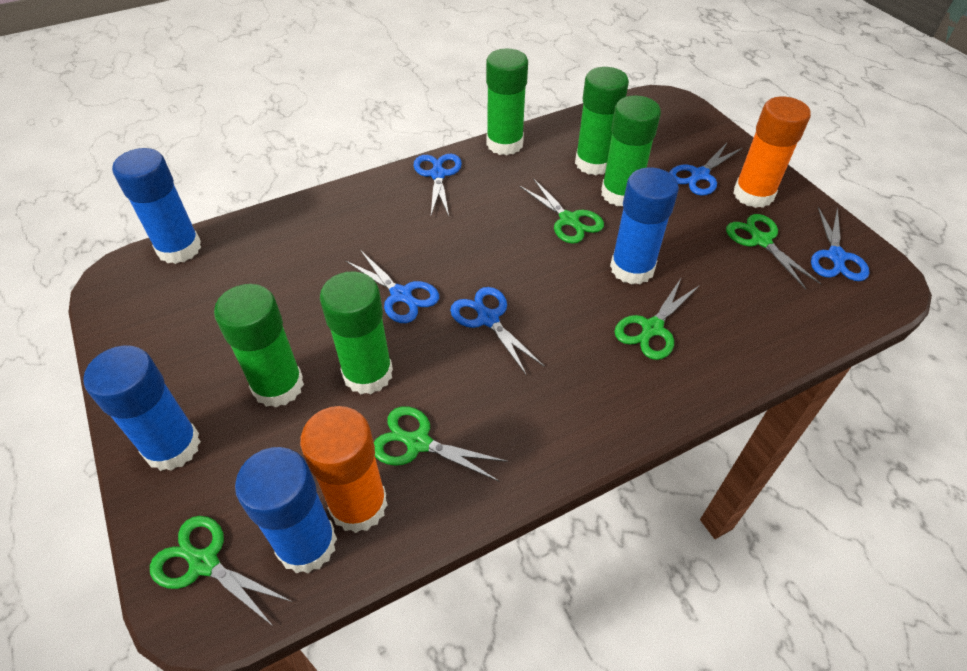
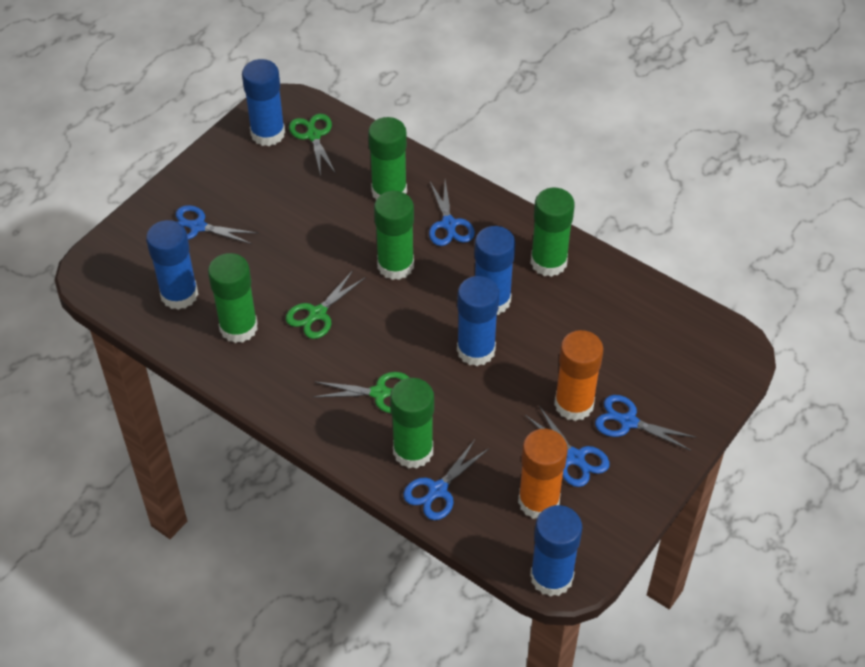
blue glue stick: [83,345,201,471] [112,148,201,264] [235,447,337,573] [610,167,679,285] = 4 -> [146,220,198,310] [242,59,285,146] [457,276,499,366] [474,226,516,315] [530,505,582,597] = 5
green scissors: [150,516,293,627] [374,406,508,482] [519,178,604,244] [614,277,700,360] [726,214,821,289] = 5 -> [286,271,366,339] [289,114,336,176] [313,372,409,413] = 3

